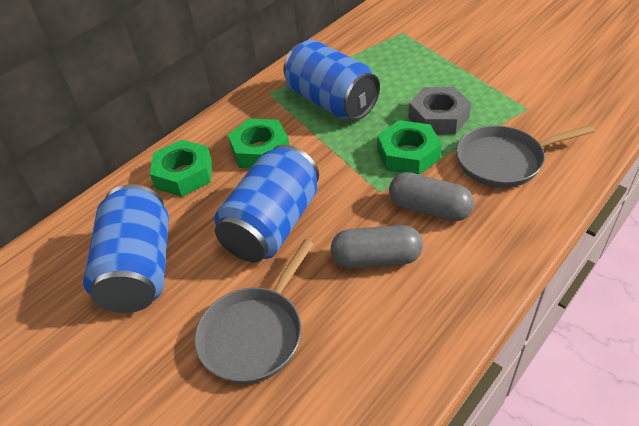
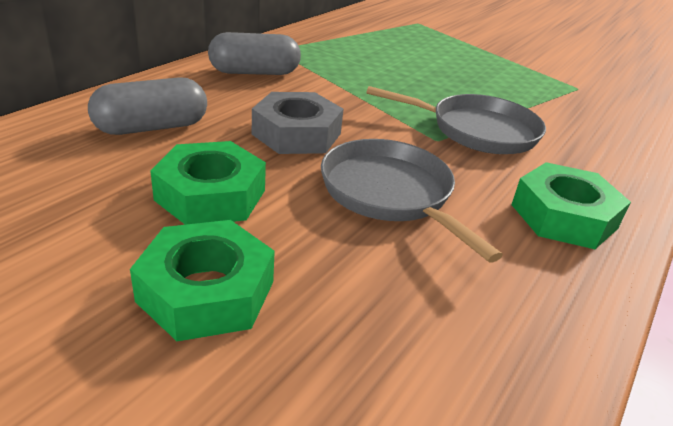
blue can: [83,184,169,313] [215,145,319,262] [284,40,380,120] = 3 -> none = 0

